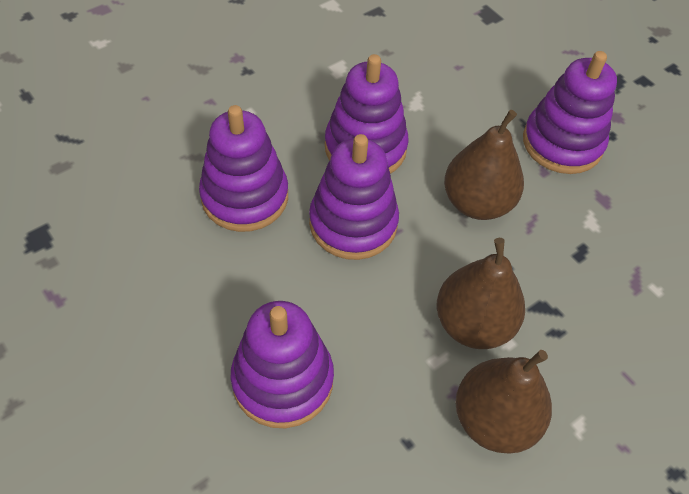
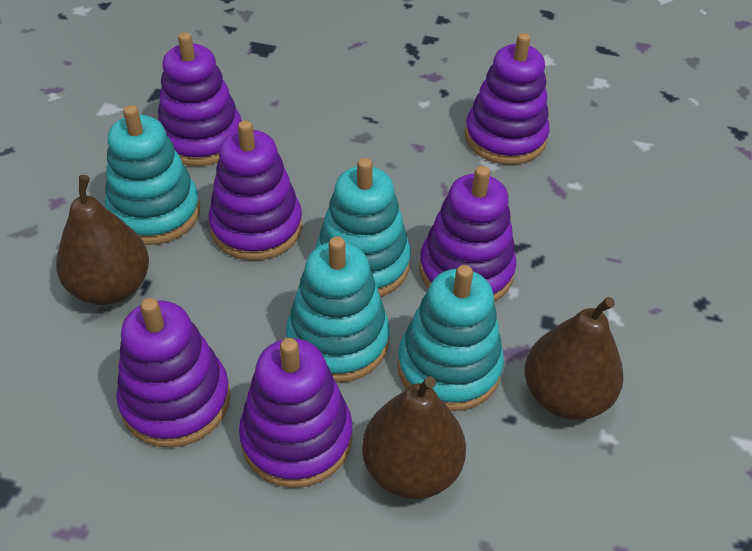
purple stacking toy: [199,105,288,232] [231,301,334,428] [309,134,399,260] [325,54,409,174] [523,51,617,174] = 5 -> [116,298,230,447] [158,32,242,166] [208,120,302,261] [239,338,353,488] [419,166,516,302] [465,33,550,165] = 6
turquoise stacking toy: none = 0 -> [105,105,200,245] [286,236,390,383] [315,158,411,297] [397,265,504,411] = 4

